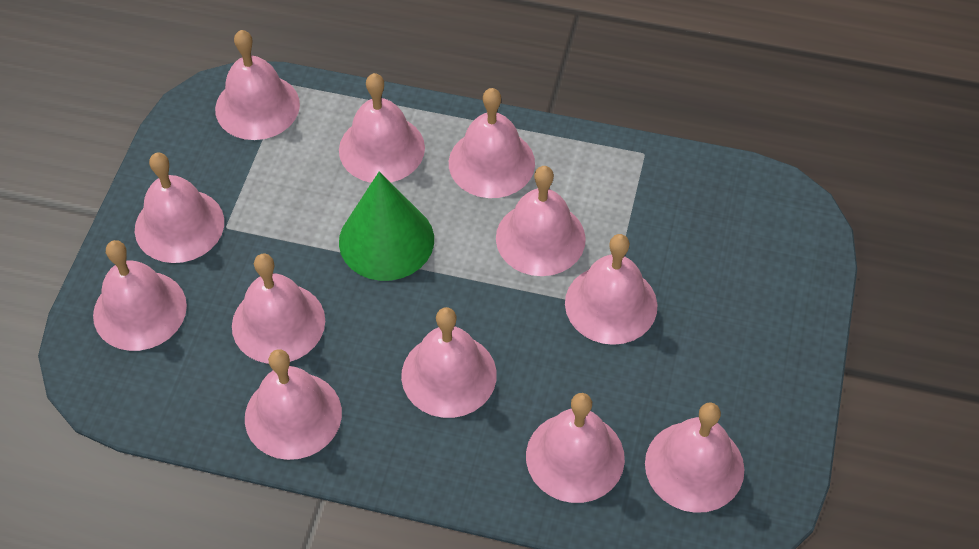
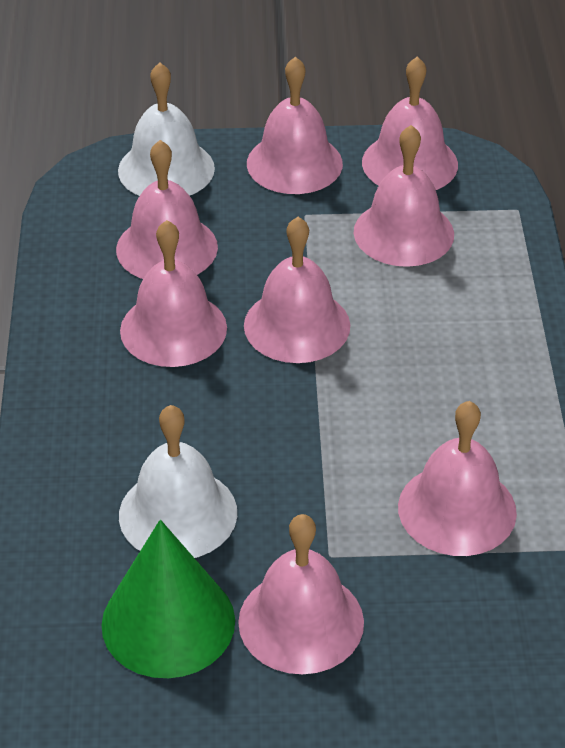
pink bell: [93,240,187,351] [135,153,224,263] [215,30,300,140] [232,254,325,364] [245,349,342,460] [339,73,425,183] [401,307,497,418] [449,88,535,198] [496,166,586,276] [526,393,625,503] [565,234,657,345] [645,402,744,513] = 12 -> [116,140,218,279] [120,220,227,367] [238,514,364,674] [244,217,350,363] [247,57,343,194] [354,125,454,267] [362,57,458,190] [398,401,517,556] = 8
white bell: none = 0 -> [118,62,215,196] [119,405,237,558] = 2

